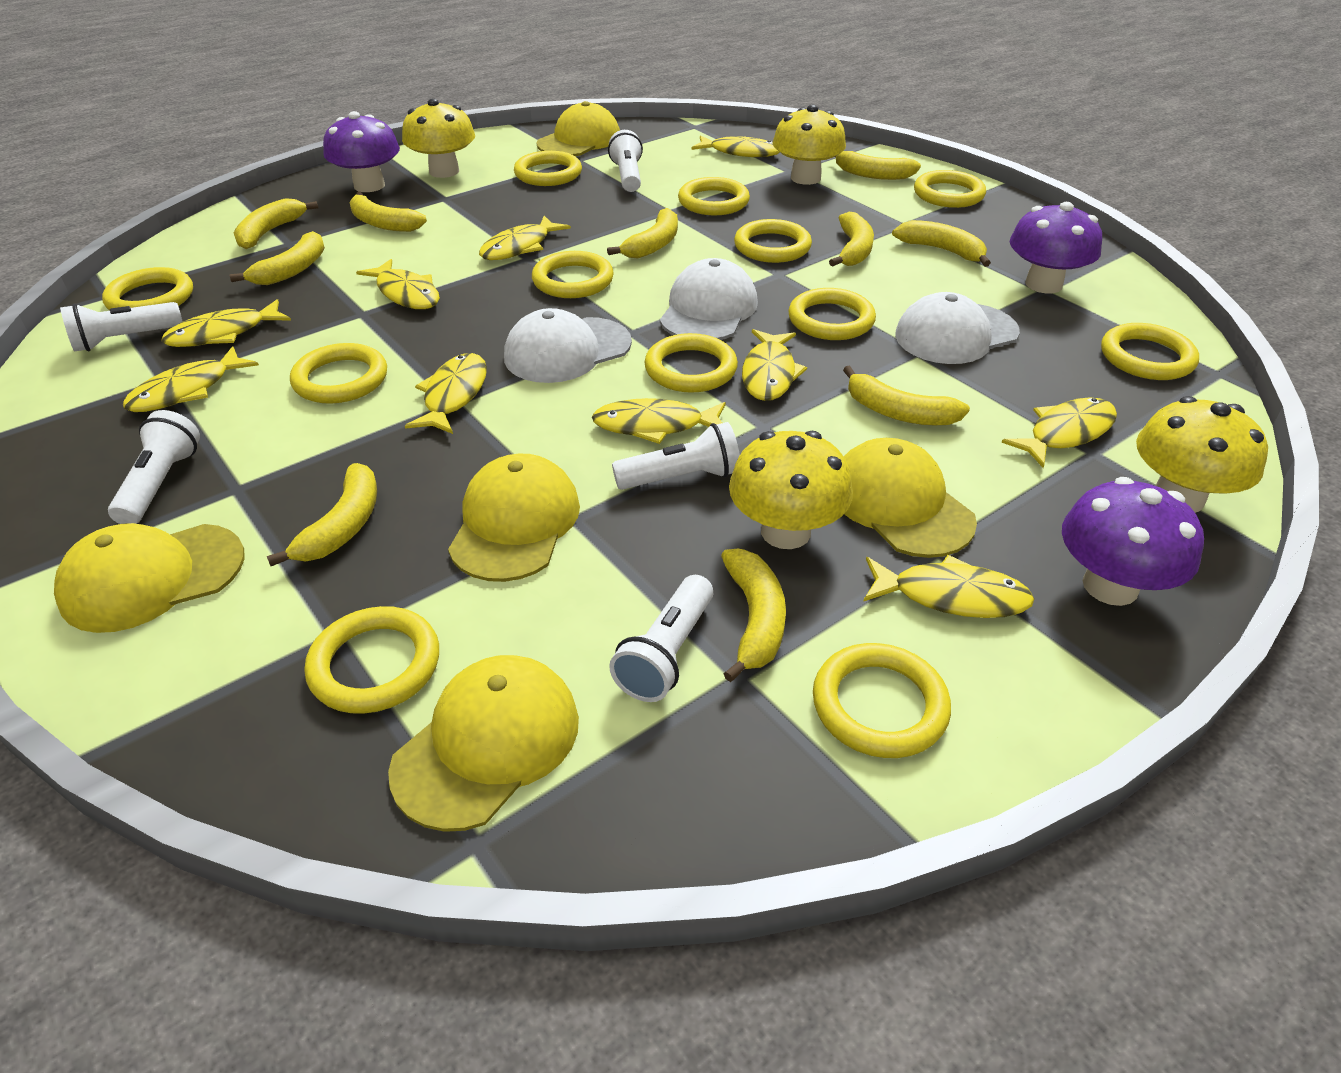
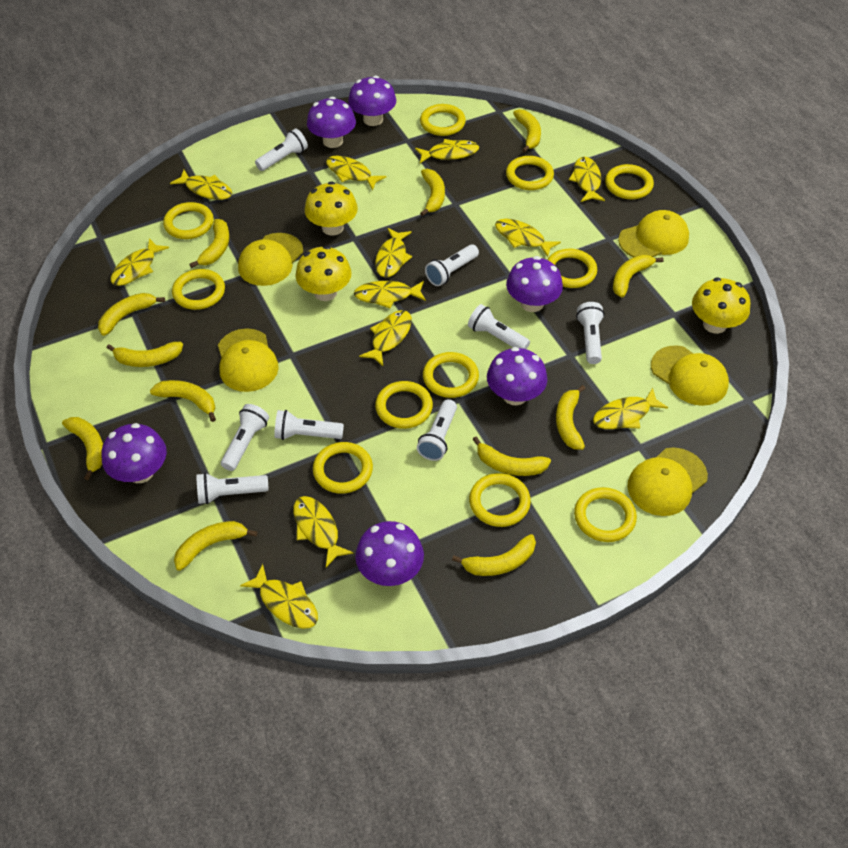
purple mushroom: [323,111,400,192] [1010,202,1102,293] [1062,477,1204,606] = 3 -> [101,423,167,483] [307,97,356,148] [348,76,396,126] [355,521,424,586] [487,347,547,405] [506,256,563,312] = 6
white cap: [504,308,632,383] [660,258,758,340] [895,292,1020,364] = 3 -> none = 0
white flashlight: [60,302,183,352] [108,410,200,524] [608,130,643,192] [609,575,713,702] [612,422,740,490] = 5 -> [196,473,269,504] [221,404,269,471] [255,129,308,171] [274,410,344,440] [417,399,457,461] [425,244,479,286] [468,304,530,349] [576,302,604,364] = 8
yellow banana: [230,231,325,285] [234,198,318,249] [267,463,377,566] [350,191,427,232] [607,208,678,258] [721,548,786,682] [829,212,874,267] [835,151,921,180] [843,365,970,425] [892,220,991,267] = 10 -> [62,417,103,480] [98,293,165,336] [107,342,183,367] [150,380,216,422] [174,521,257,571] [189,219,229,268] [420,169,445,216] [452,534,536,576] [472,437,551,476] [513,109,541,153] [556,385,586,450] [613,255,664,297] = 12
yellow fish: [123,346,259,412] [161,299,291,347] [356,259,440,309] [405,353,487,434] [479,216,571,260] [592,398,726,444] [691,135,780,157] [742,329,807,401] [863,555,1034,618] [1001,397,1117,468] = 10 -> [111,238,169,286] [170,170,232,200] [240,564,318,629] [293,496,353,567] [326,155,386,190] [354,281,426,308] [359,310,412,366] [375,228,412,278] [415,139,479,163] [495,219,561,257] [569,157,605,202] [593,388,668,429] = 12
yellow mushroom: [402,98,475,178] [729,431,853,549] [773,105,846,185] [1136,396,1268,513] = 4 -> [295,246,352,301] [305,181,358,236] [692,277,750,334] = 3
yellow ring: [102,267,193,310] [290,343,387,404] [305,606,439,714] [514,151,582,186] [532,251,614,298] [645,333,738,393] [678,177,750,215] [734,219,812,263] [788,288,876,340] [813,643,951,758] [914,170,986,208] [1101,323,1199,380] = 12 -> [163,202,214,239] [172,269,225,310] [313,442,373,494] [375,381,433,429] [420,104,466,136] [423,352,479,398] [469,473,531,527] [506,156,554,190] [548,249,597,288] [574,487,637,542] [605,164,654,199] = 11

